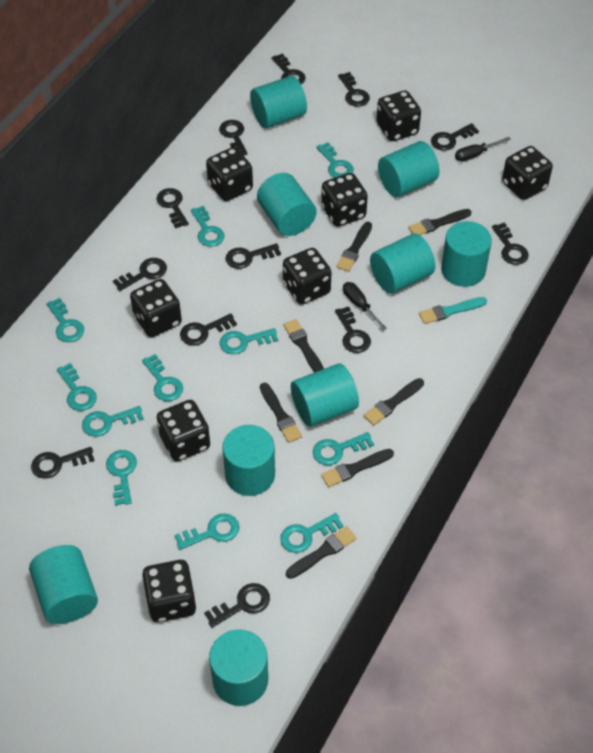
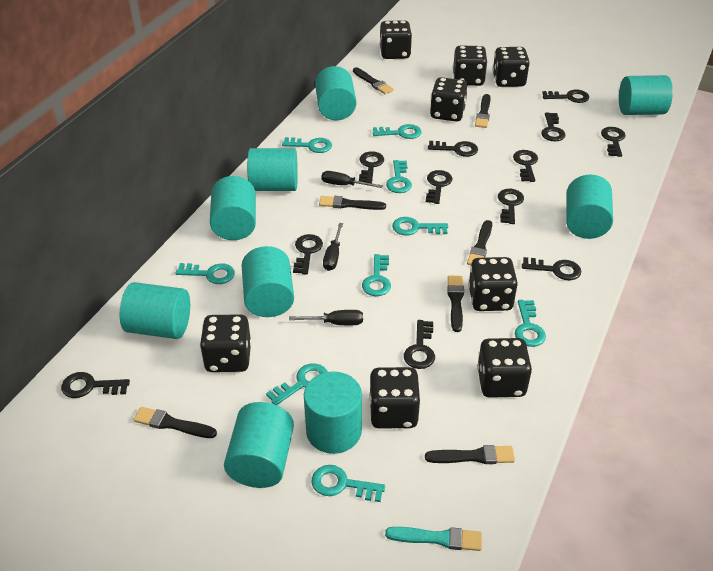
black screwdriver: [343,282,387,330] [455,137,511,162] = 2 -> [289,310,363,325] [321,171,383,188] [323,223,343,271] = 3
turquoise key: [46,298,84,342] [57,363,97,411] [82,406,144,437] [106,450,137,505] [142,354,183,401] [175,513,239,550] [191,206,225,247] [219,328,278,354] [280,513,344,553] [313,432,374,465] [316,142,354,178] = 11 -> [175,263,235,284] [266,363,328,405] [282,137,332,153] [312,465,385,502] [362,254,391,296] [373,124,422,139] [386,160,412,193] [392,217,448,235] [515,300,546,347] = 9

